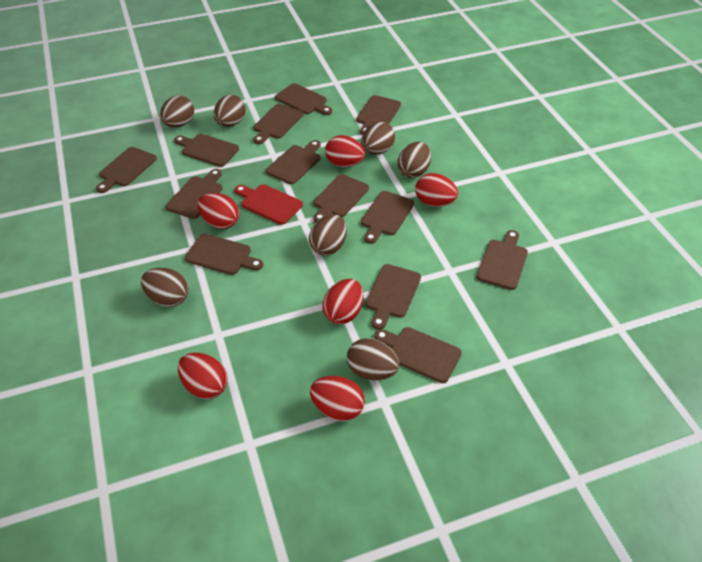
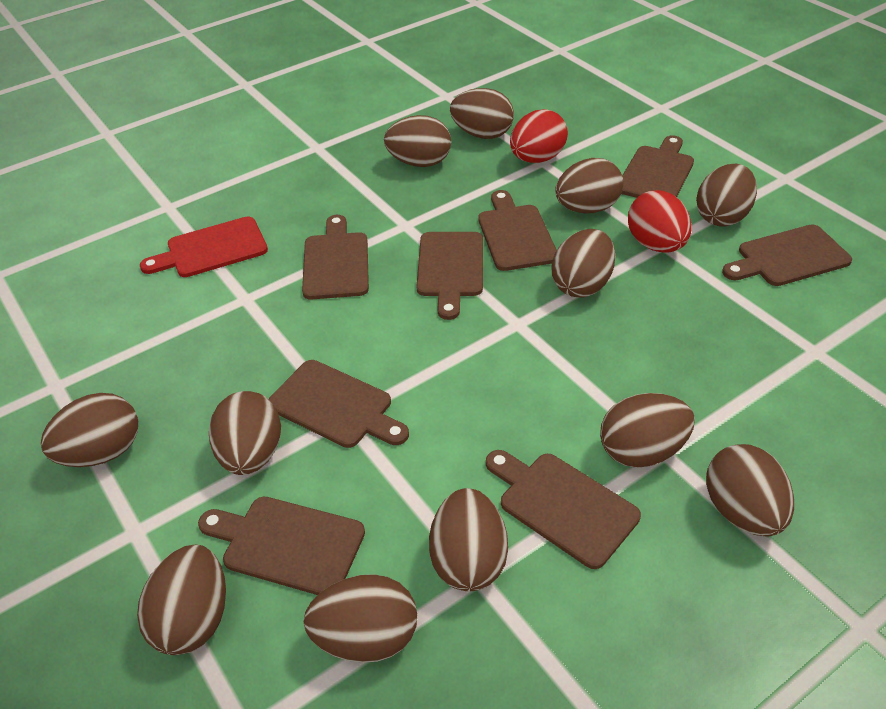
brown cutting board: [96,147,156,193] [166,169,222,219] [174,134,239,167] [185,234,263,275] [253,104,303,144] [266,140,321,184] [275,83,332,115] [313,174,369,222] [356,95,401,135] [361,191,414,244] [365,264,421,330] [374,327,462,383] [477,230,528,290] = 13 -> [198,497,365,595] [269,360,409,448] [302,215,369,300] [416,232,483,320] [478,190,557,271] [486,450,641,569] [621,135,694,198] [722,224,852,286] = 8
brown egg: [141,268,189,307] [160,95,194,127] [214,95,246,127] [309,215,347,255] [347,338,399,380] [361,122,395,155] [398,142,431,178] = 7 -> [41,393,138,467] [137,544,226,655] [209,391,281,475] [304,574,417,663] [384,115,451,167] [429,488,508,591] [450,88,514,139] [552,229,615,297] [555,158,623,213] [600,393,695,468] [696,164,757,227] [706,444,794,536] = 12
red egg: [178,353,228,399] [198,193,239,229] [310,376,365,421] [323,279,364,324] [325,135,365,167] [415,173,458,207] = 6 -> [510,109,568,163] [628,190,692,253] = 2

